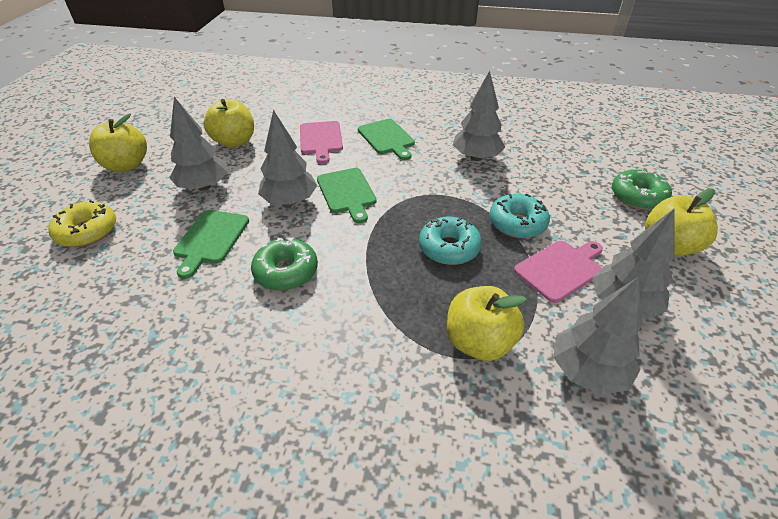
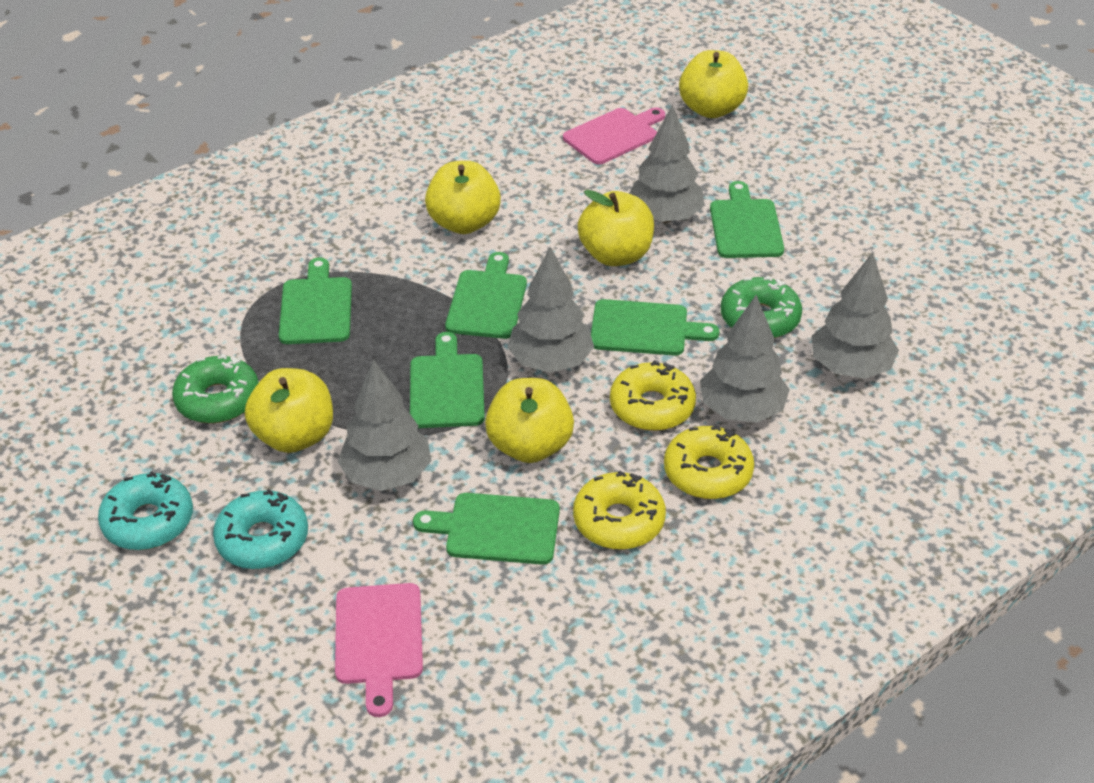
green cutting board: [173,210,249,279] [317,168,377,224] [358,119,415,160] = 3 -> [279,258,352,344] [410,332,485,428] [413,493,560,565] [445,252,527,339] [591,299,719,356] [710,181,784,258] = 6
yellow apple: [89,114,147,172] [204,99,254,148] [447,286,527,361] [645,188,718,256] = 4 -> [245,368,333,453] [425,161,501,234] [485,378,574,463] [578,190,654,266] [679,50,748,118] = 5
yellow donut: [48,200,116,247] = 1 -> [573,471,666,550] [610,360,696,431] [664,424,754,499] = 3

